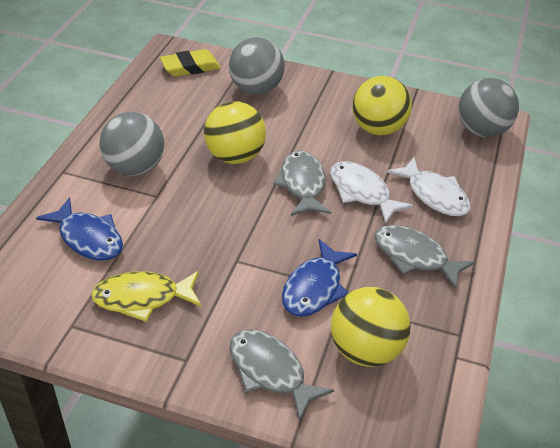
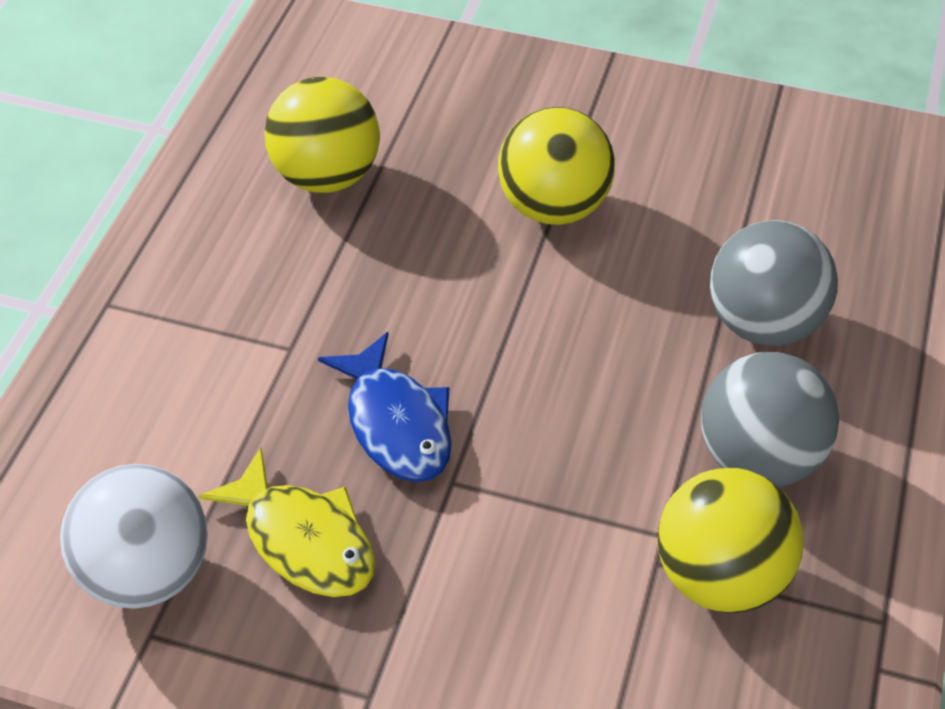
blue fish: [36,197,123,261] [282,239,357,317] = 2 -> [318,332,452,482] = 1
grey ball: [99,112,164,176] [229,37,285,94] [458,78,519,137] = 3 -> [701,352,839,487] [710,220,838,346] = 2
grey fish: [229,330,334,422] [273,151,331,216] [374,225,475,289] = 3 -> none = 0
white ball: none = 0 -> [60,464,208,609] = 1
white fish: [330,161,414,224] [387,157,471,216] = 2 -> none = 0
yellow eraser: [160,49,221,77] = 1 -> none = 0

